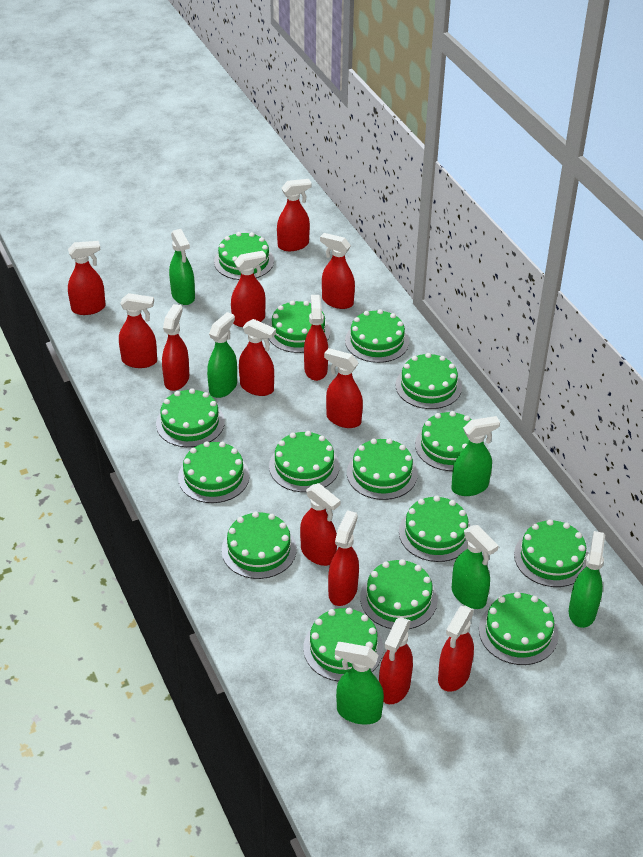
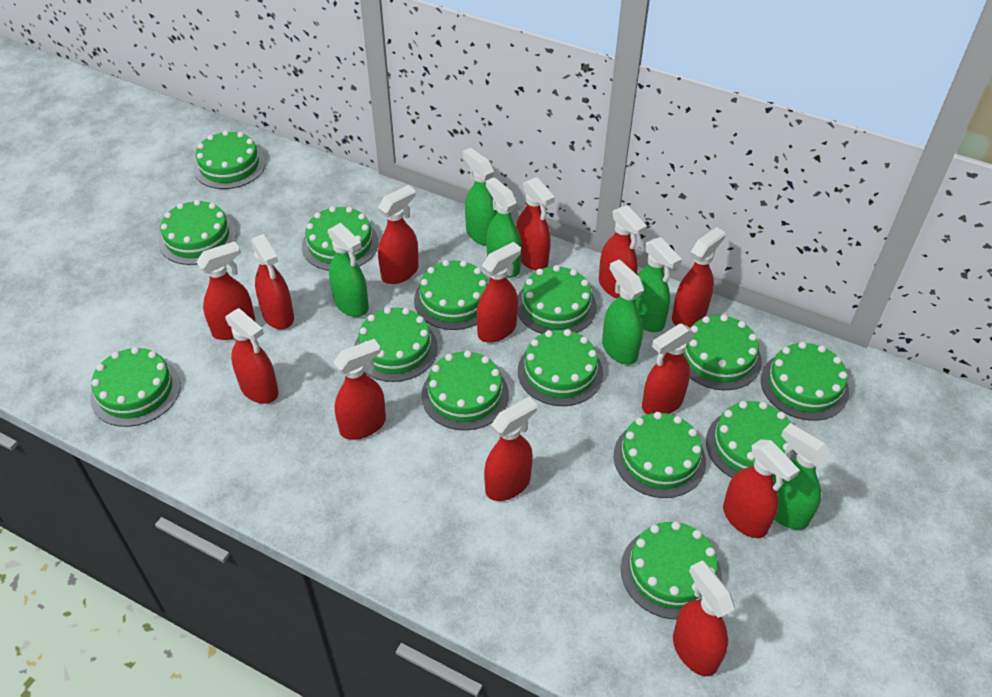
green cake: [156,388,225,447] [178,441,250,503] [214,232,274,280] [221,511,297,579] [268,300,330,353] [269,431,340,492] [303,608,383,682] [345,309,409,363] [347,438,418,500] [360,559,438,629] [396,353,462,409] [399,496,471,562] [415,411,472,471] [479,592,558,665] [514,519,588,587] = 15 -> [90,347,181,427] [159,199,236,265] [194,130,265,189] [302,206,379,271] [354,307,438,382] [414,260,488,330] [421,350,509,430] [517,265,597,334] [518,329,603,406] [614,412,706,498] [621,521,722,619] [683,315,762,390] [706,401,797,478] [761,342,849,421] = 14

